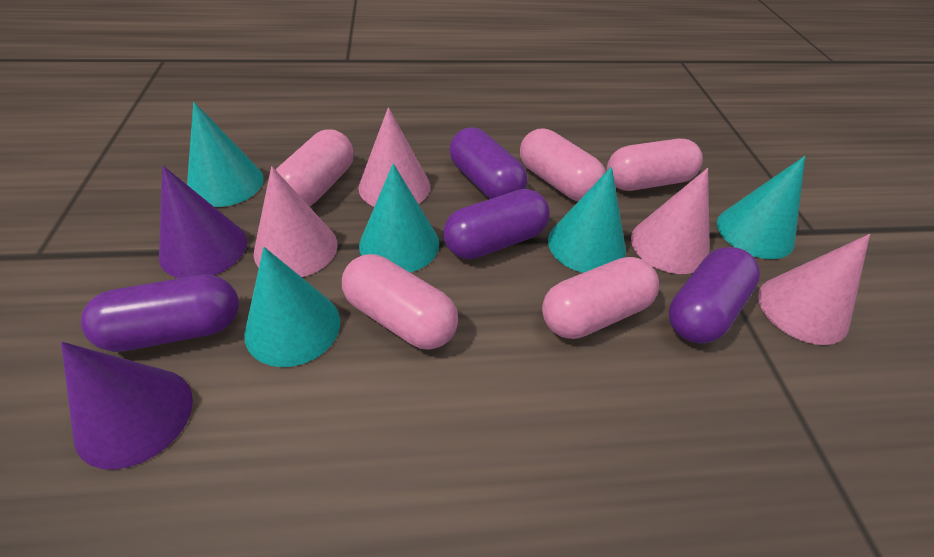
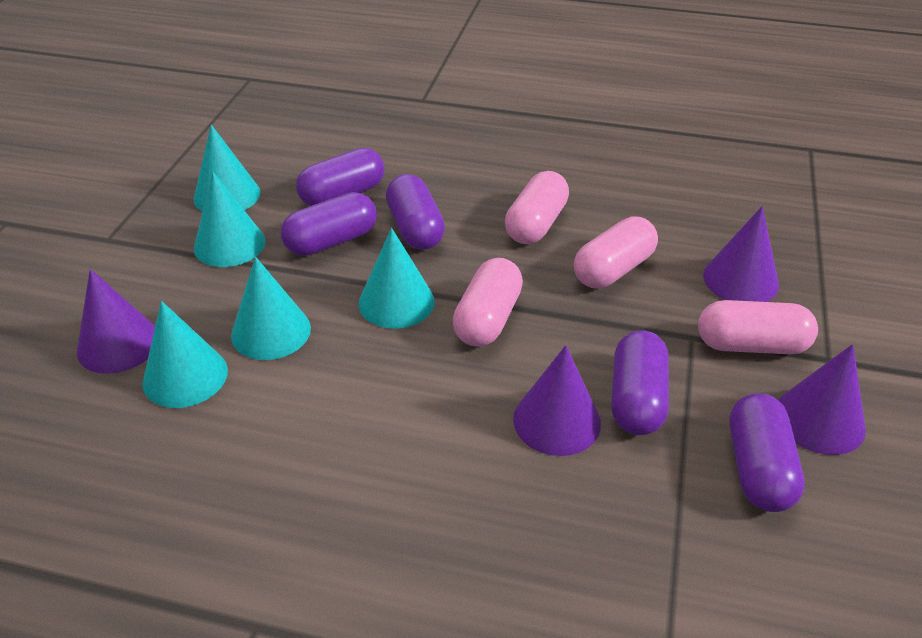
pink capsule: [276,129,354,207] [342,254,458,350] [520,129,606,201] [542,257,659,339] [607,139,703,191] = 5 -> [452,258,523,347] [505,171,569,244] [574,217,658,288] [698,300,818,354] = 4
pink cone: [253,166,337,277] [358,107,430,207] [631,168,710,274] [758,234,870,345] = 4 -> none = 0
purple capsule: [81,275,239,352] [444,189,550,259] [450,127,528,199] [669,247,760,344] = 4 -> [281,192,377,256] [296,148,385,206] [386,174,445,250] [611,331,669,435] [729,393,805,512] = 5
purple cone: [61,342,193,470] [159,166,247,278] = 2 -> [77,269,155,374] [513,345,601,456] [703,206,779,302] [778,344,866,455] = 4

